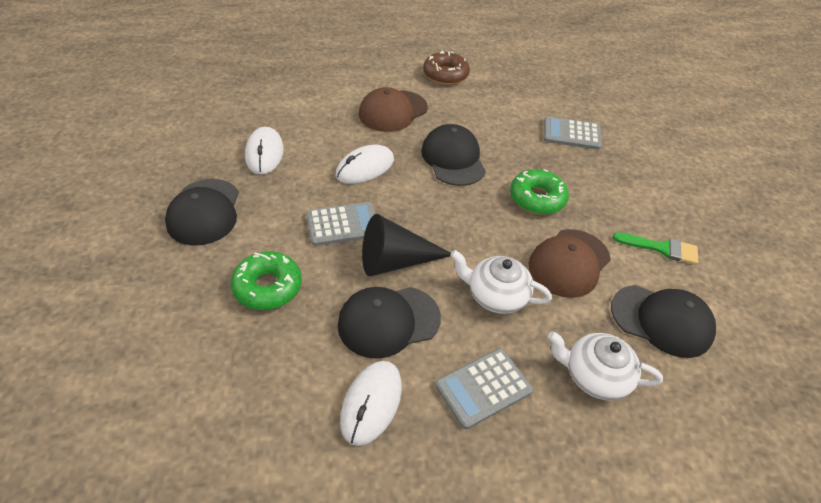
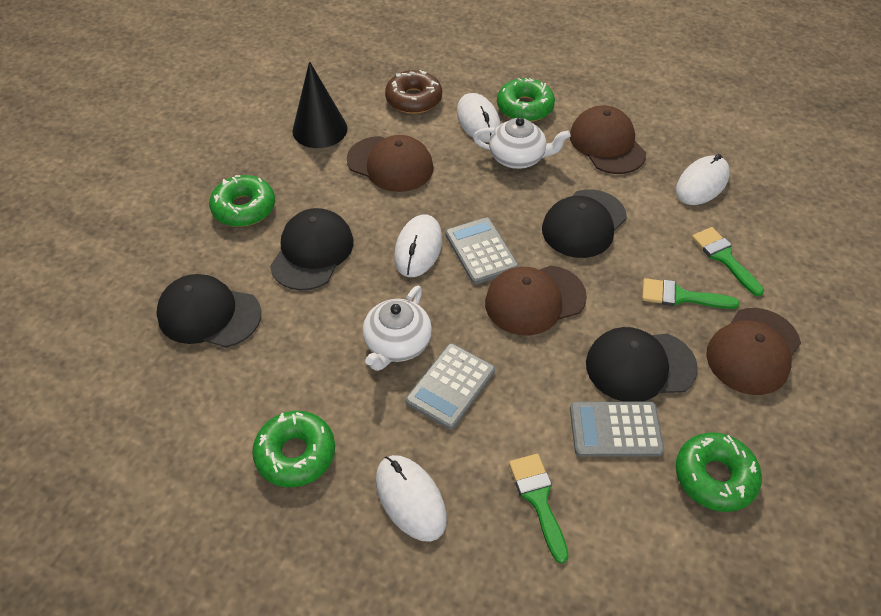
brown cap: [359,87,428,132] [529,229,611,298] = 2 -> [347,135,434,192] [485,266,587,335] [570,106,646,174] [706,308,801,395] = 4
green brush: [613,232,699,264] = 1 -> [509,454,569,564] [642,278,740,309] [692,227,764,296] = 3
green donut: [231,251,302,310] [510,169,569,215] = 2 -> [209,175,275,227] [252,411,335,487] [497,78,555,122] [675,432,762,512] = 4
white mouse: [245,127,284,175] [335,144,394,184] [340,361,402,446] = 3 -> [376,455,447,542] [394,215,442,277] [457,93,501,143] [676,154,730,205] = 4

